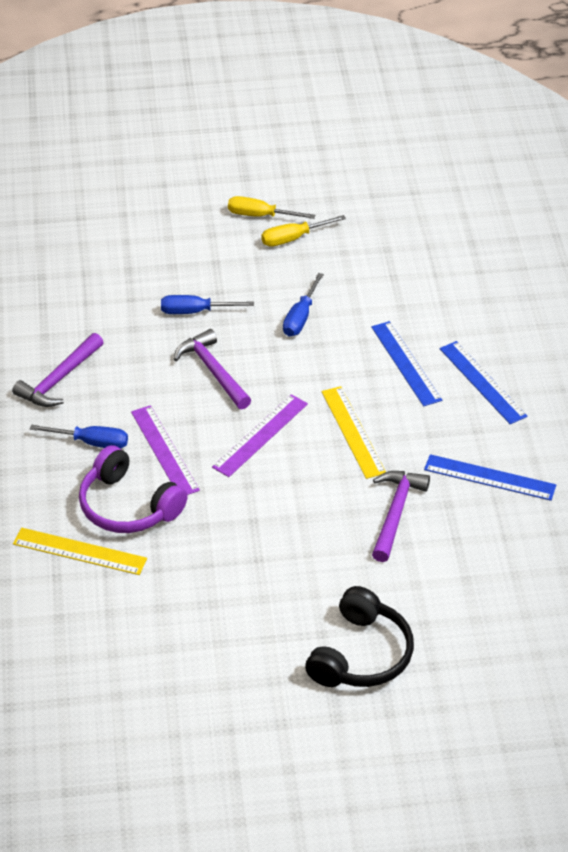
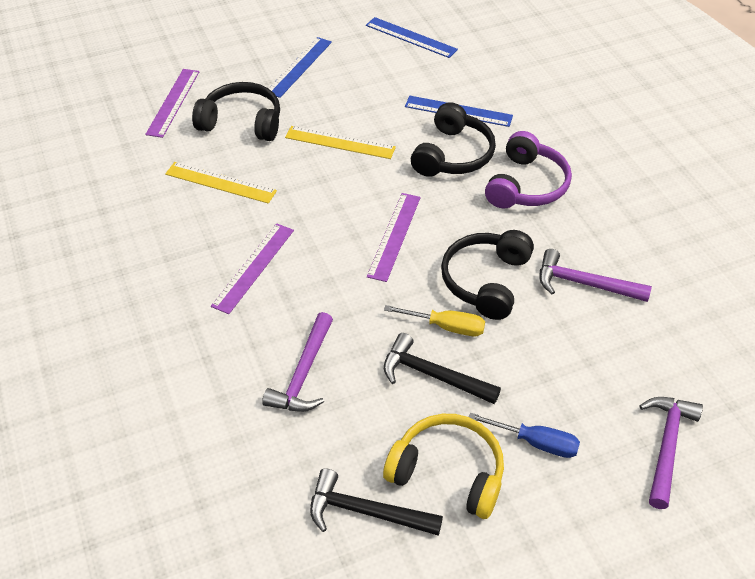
black hammer: none = 0 -> [310,468,443,536] [384,333,501,404] = 2
black headphones: [305,586,414,687] = 1 -> [192,82,280,141] [411,102,496,177] [441,230,534,320] = 3
blue screwdriver: [30,425,128,449] [161,295,254,314] [283,273,324,336] = 3 -> [469,413,580,458] = 1
purple ruler: [131,405,200,495] [212,394,308,477] = 2 -> [145,69,199,138] [211,223,294,314] [367,193,421,282] = 3
yellow headphones: none = 0 -> [383,414,504,519] = 1
yellow screwdriver: [228,196,315,219] [261,215,346,247] = 2 -> [384,305,485,336] = 1

